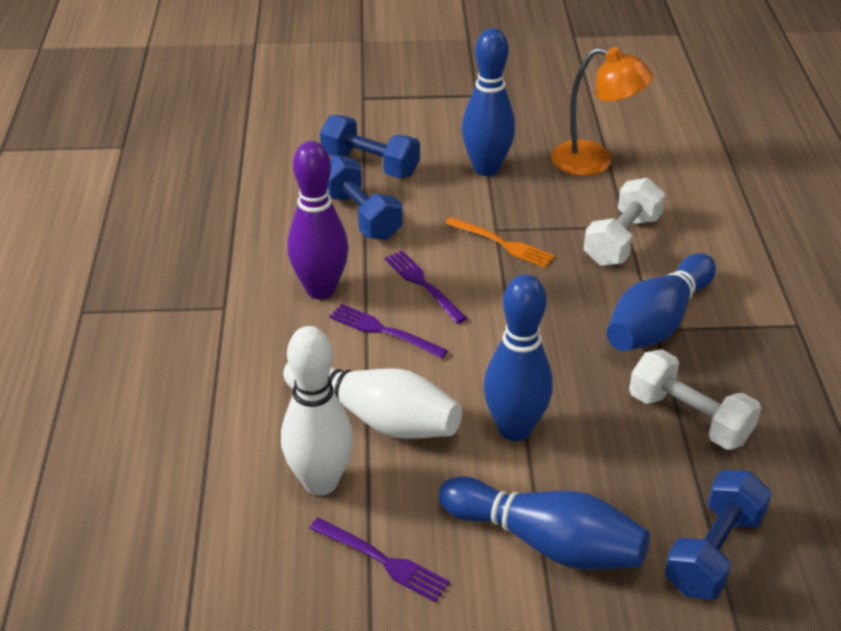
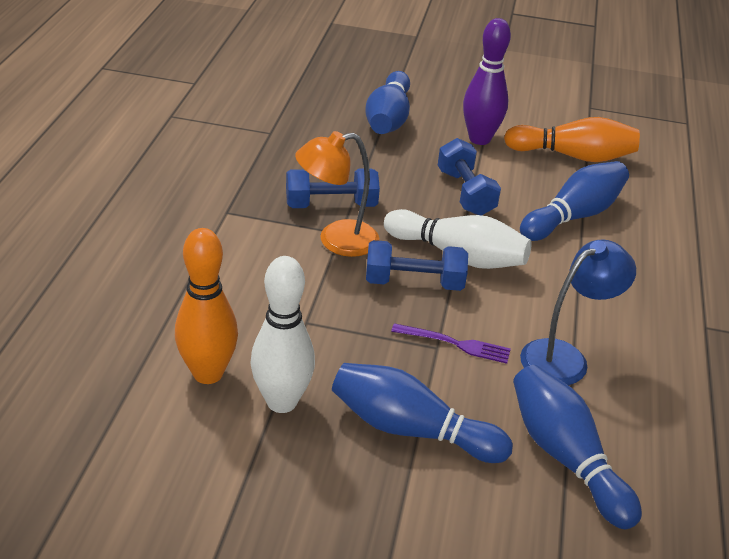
blue lamp: none = 0 -> [520,239,636,385] = 1
orange bowling pin: none = 0 -> [175,228,238,384] [504,117,640,162] = 2
orange fork: [445,217,555,268] = 1 -> none = 0
purple fork: [310,518,450,602] [329,304,448,359] [384,251,467,324] = 3 -> [391,323,511,364] = 1
white dumbbell: [584,178,665,266] [629,349,761,450] = 2 -> none = 0

